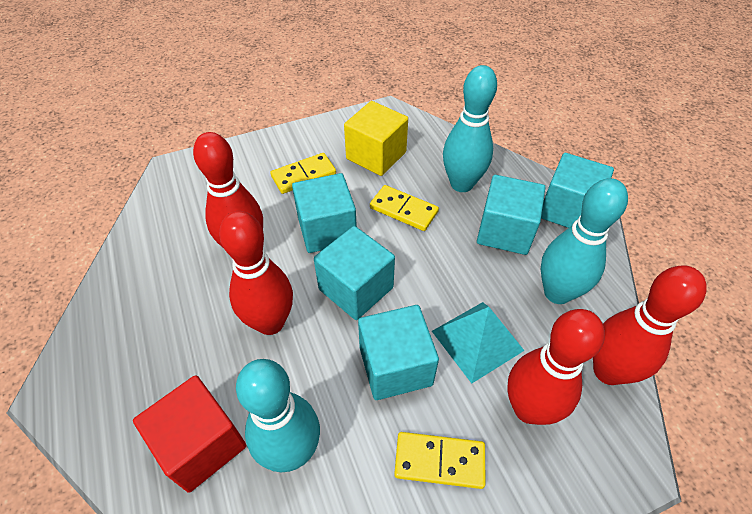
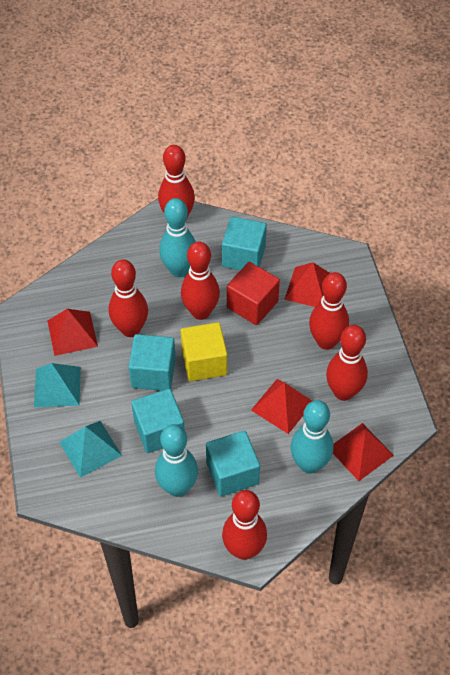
red bowling pin: [193,132,263,247] [219,211,293,335] [507,309,605,425] [593,265,707,385] = 4 -> [109,259,148,337] [158,145,195,217] [181,241,220,320] [222,490,267,560] [309,272,349,350] [326,325,368,401] = 6
red pyramid: none = 0 -> [48,309,98,356] [251,379,312,434] [284,262,330,307] [333,423,394,481] = 4
turquoise cube: [292,173,357,253] [314,226,395,320] [358,305,439,400] [477,175,545,255] [541,153,614,228] = 5 -> [129,334,176,391] [131,389,184,453] [206,431,260,496] [222,217,267,270] = 4
turquoise pyramid: [432,302,525,383] = 1 -> [34,363,81,407] [59,421,122,478] = 2
yellow domino: [270,153,336,194] [370,185,439,231] [394,432,486,489] = 3 -> none = 0

